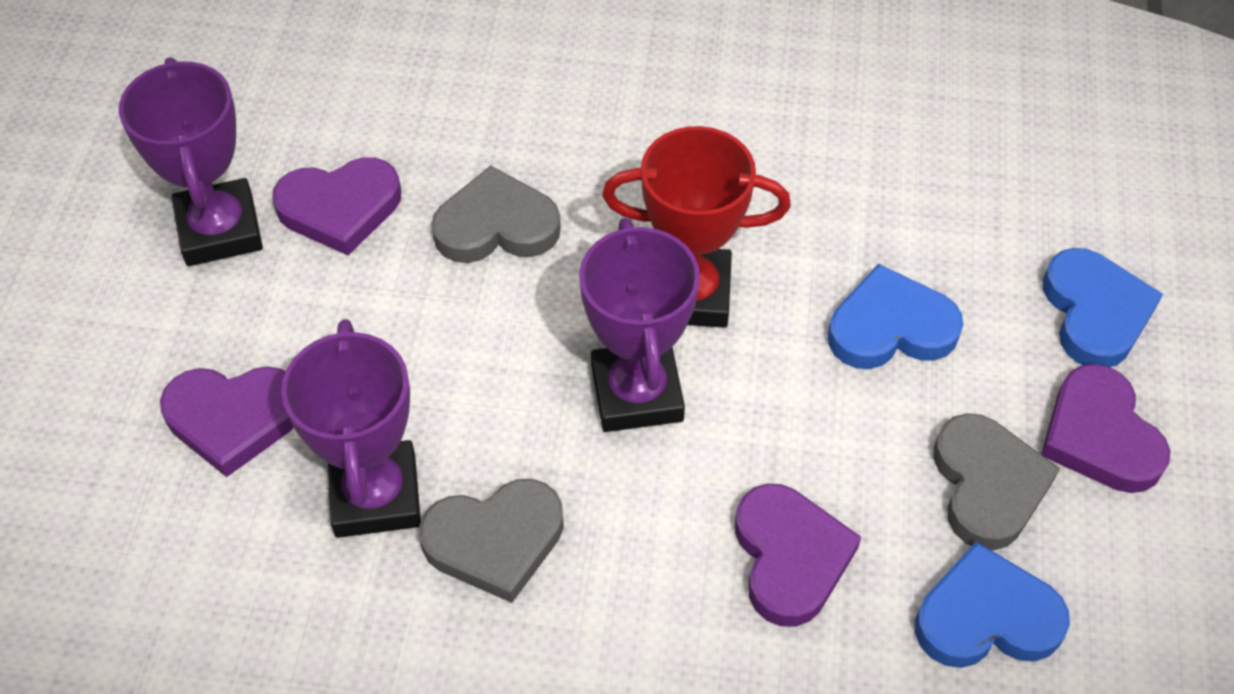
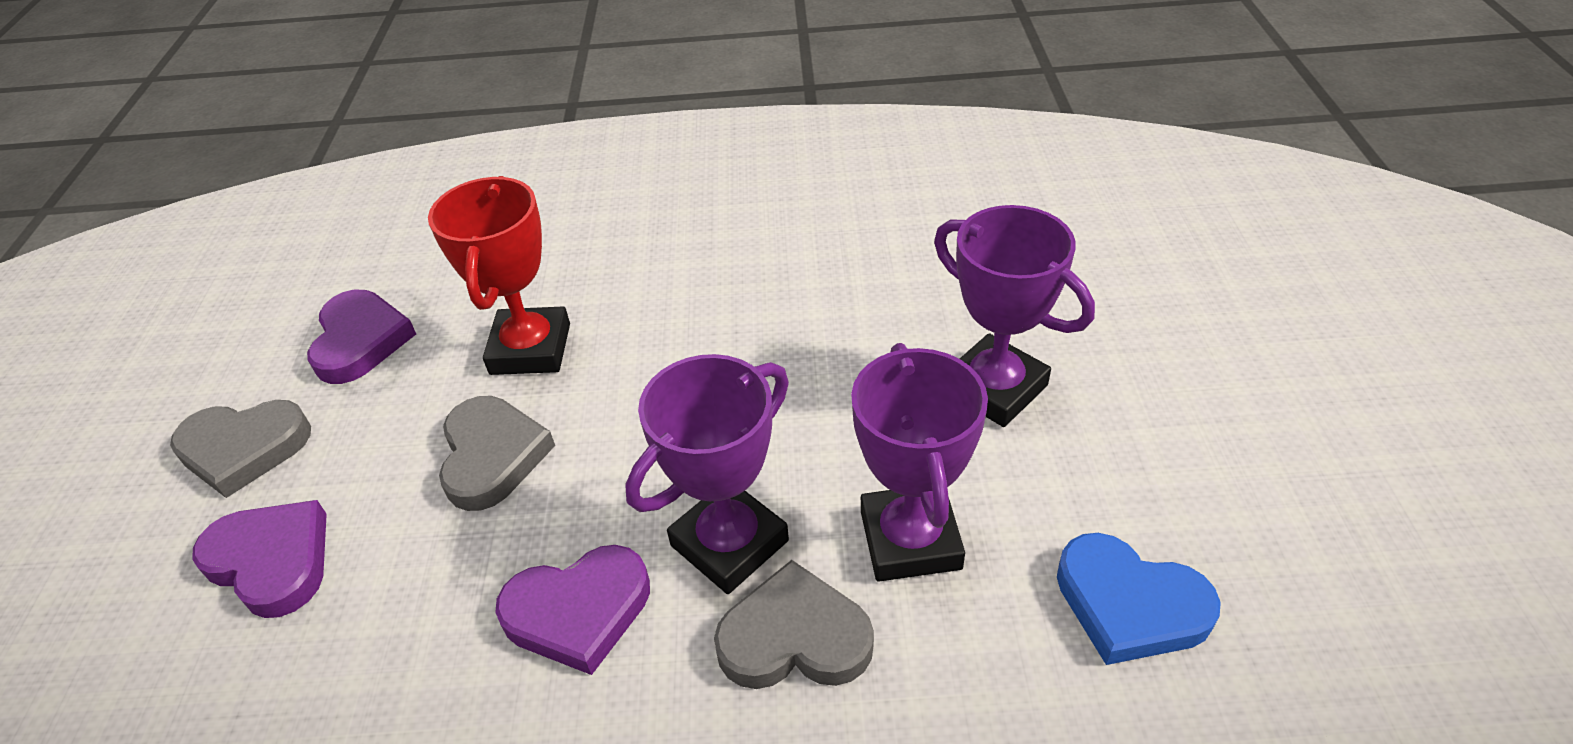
blue heart: [828,264,963,369] [915,542,1070,668] [1043,248,1163,367] = 3 -> [1057,533,1221,665] = 1
purple heart: [160,366,294,477] [272,157,401,255] [735,484,861,627] [1041,364,1170,493] = 4 -> [192,500,327,618] [307,290,416,384] [495,545,650,675] = 3

